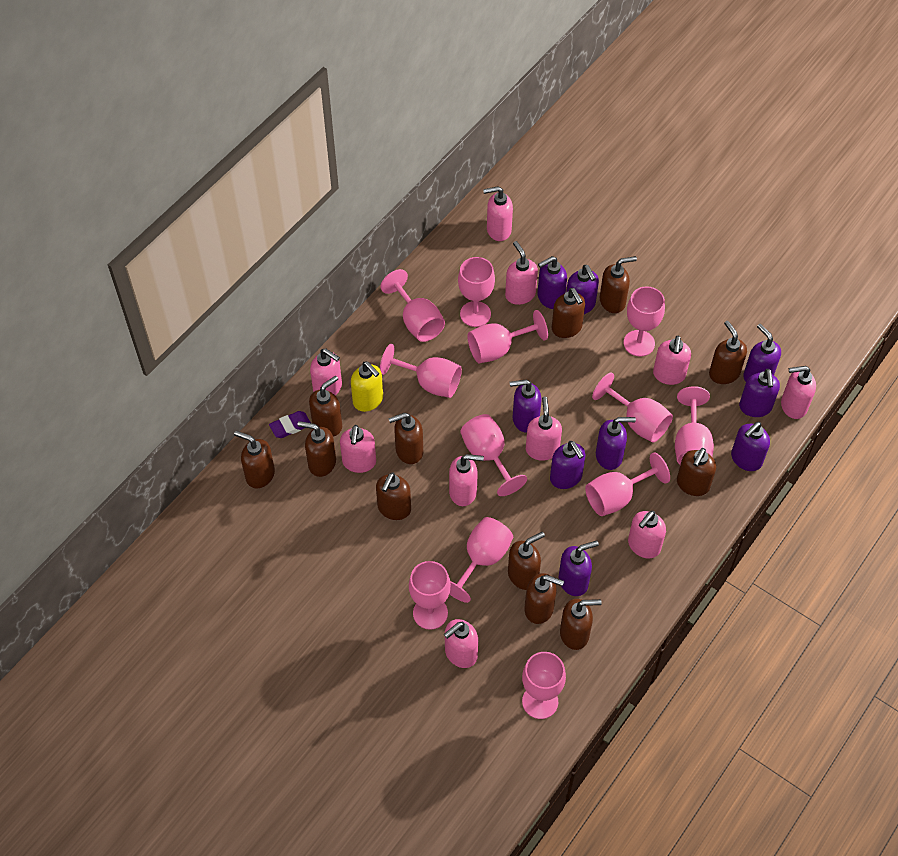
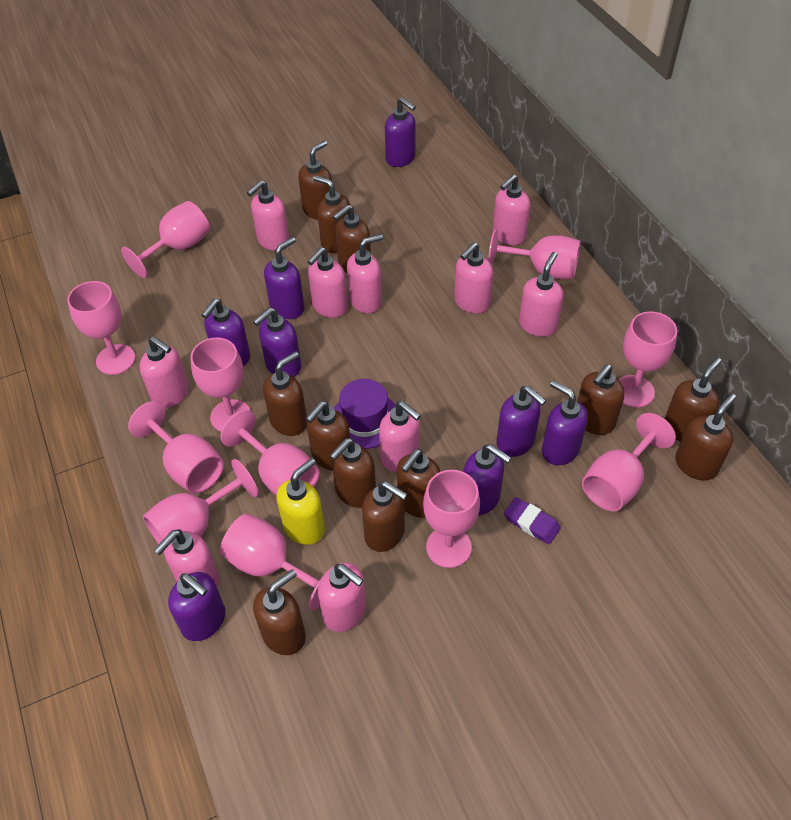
pink goblet: [380,269,445,342] [380,344,462,398] [409,561,451,630] [450,517,513,603] [458,257,495,327] [460,414,527,496] [467,310,548,363] [522,652,566,719] [585,453,670,516] [592,373,673,443] [623,286,665,357] [675,386,714,465] = 12 -> [67,281,135,375] [121,201,210,278] [128,401,224,494] [143,459,259,544] [190,337,251,432] [220,410,320,496] [220,513,323,610] [423,470,480,568] [488,229,581,279] [582,413,676,511] [618,311,677,408] = 11
purple hat: none = 0 -> [334,379,396,449] = 1
purple soap dispenser: [510,380,541,433] [537,256,567,309] [550,441,585,489] [559,540,599,596] [566,265,599,314] [596,417,636,470] [731,422,770,471] [739,369,780,417] [743,324,781,382] = 9 -> [168,572,226,641] [201,299,250,366] [253,307,301,377] [264,237,305,319] [385,97,416,167] [463,444,511,515] [496,385,546,457] [542,380,588,465] = 8

